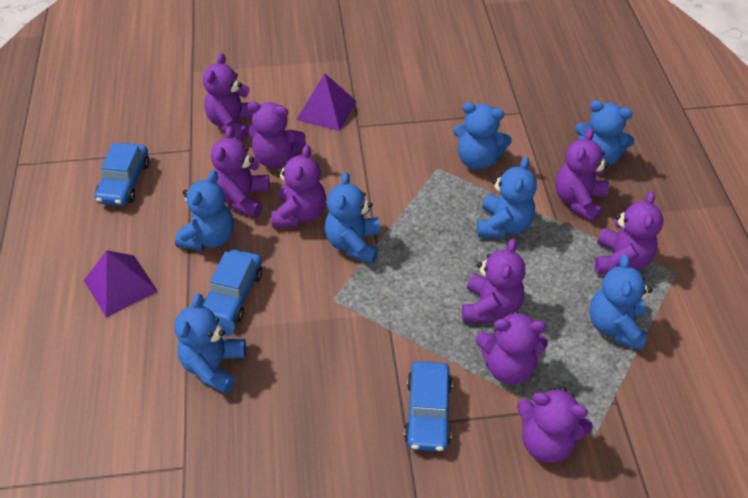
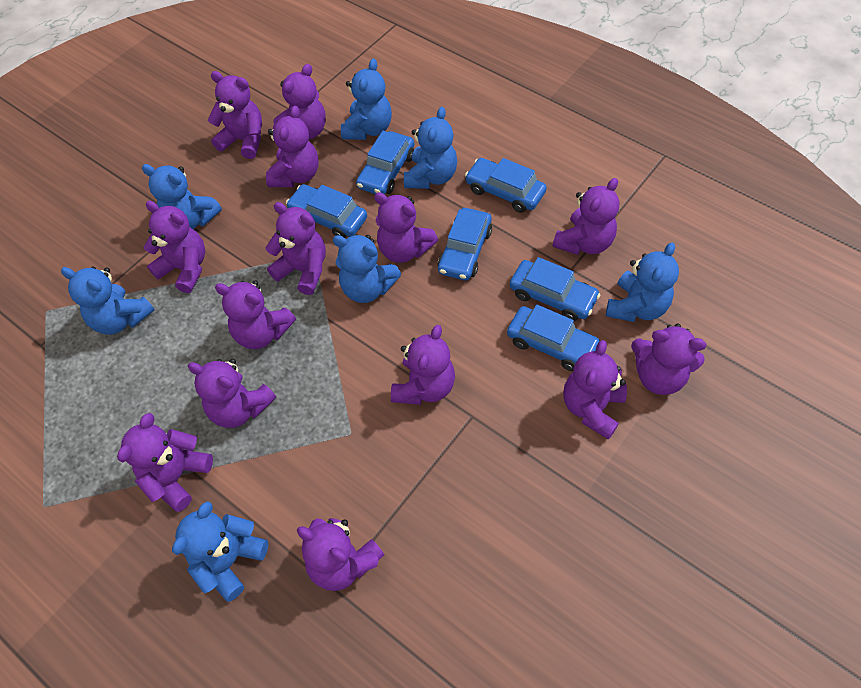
blue car: [95,143,150,206] [202,249,262,323] [404,361,453,452] = 3 -> [286,184,367,238] [356,131,414,194] [438,208,492,280] [465,158,547,213] [507,304,600,371] [510,257,600,321] = 6
purple pyramid: [84,250,158,318] [296,73,357,131] = 2 -> none = 0
purple teddy bear: [203,53,253,140] [211,127,270,218] [247,101,306,168] [271,145,326,228] [462,239,525,323] [476,310,548,385] [517,387,593,463] [555,128,609,222] [595,191,664,274] = 9 -> [117,413,213,512] [144,201,206,293] [188,359,276,428] [208,71,262,159] [215,280,296,349] [266,106,319,187] [266,202,326,295] [273,64,326,139] [297,518,384,591] [374,192,438,263] [391,325,455,405] [553,178,619,255] [563,340,627,440] [631,323,706,395] = 14

